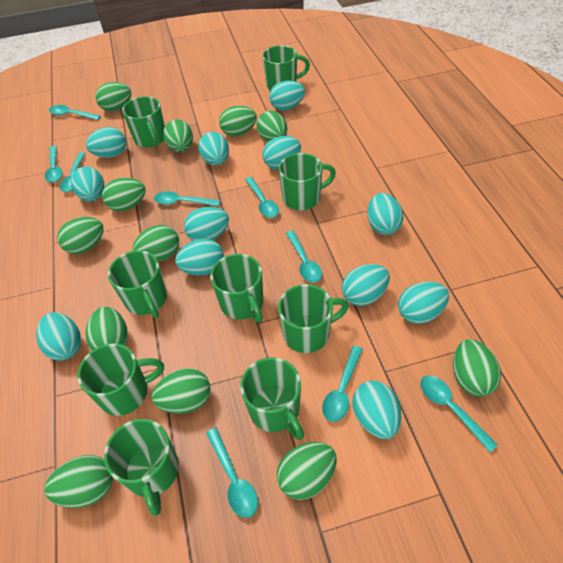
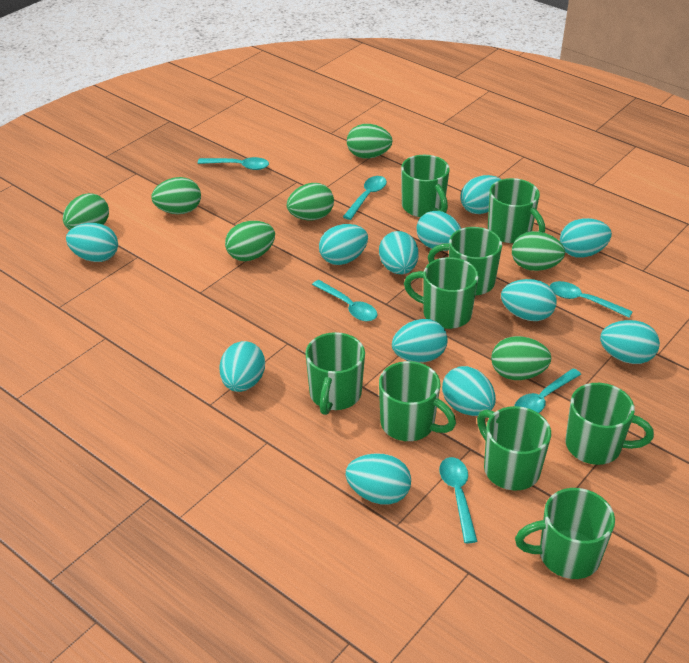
green egg: [44,455,113,508] [57,217,104,254] [86,307,128,351] [95,82,131,111] [102,178,146,211] [133,225,179,261] [152,368,211,414] [163,119,193,152] [219,106,257,136] [256,111,288,142] [277,442,337,500] [453,339,501,397] = 12 -> [63,193,109,230] [151,177,201,214] [225,221,275,261] [287,183,334,220] [347,124,392,158] [491,336,551,380] [512,231,565,271] = 7
turquoise spoon: [45,146,63,183] [49,105,101,120] [60,152,85,192] [154,191,220,206] [206,428,258,518] [245,177,279,218] [286,230,322,283] [322,346,363,422] [420,375,498,452] = 9 -> [198,157,269,170] [312,280,378,321] [343,176,387,220] [439,457,477,543] [515,368,581,413] [550,281,633,318] = 6

